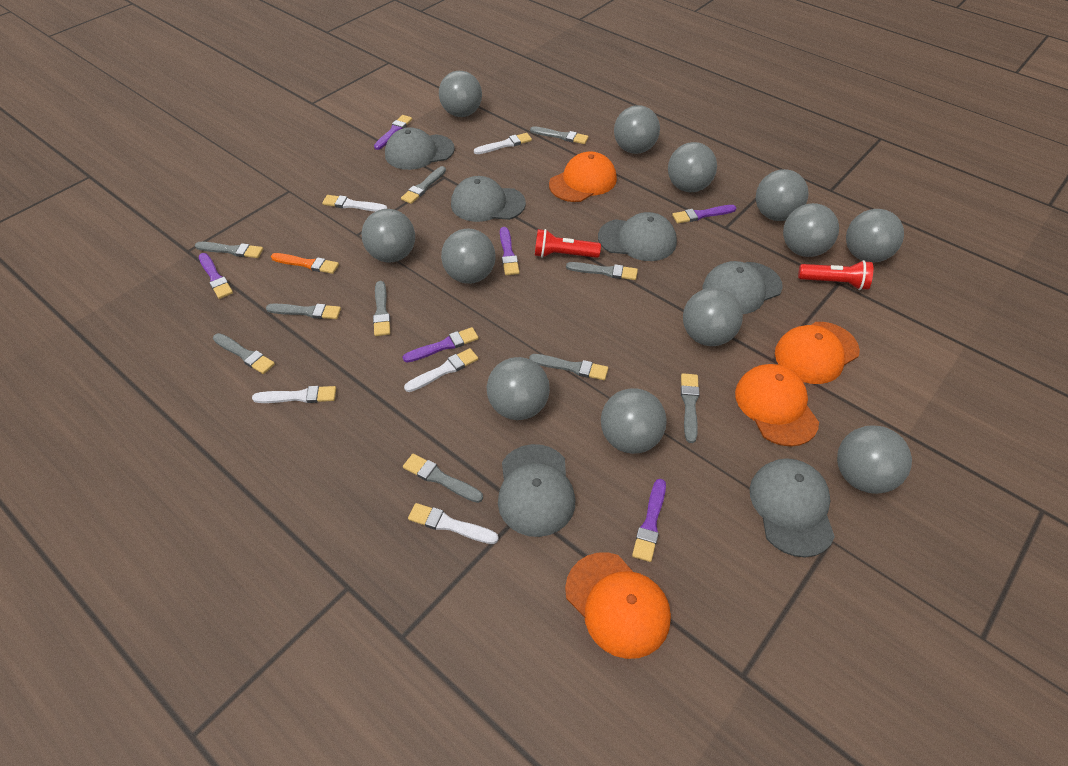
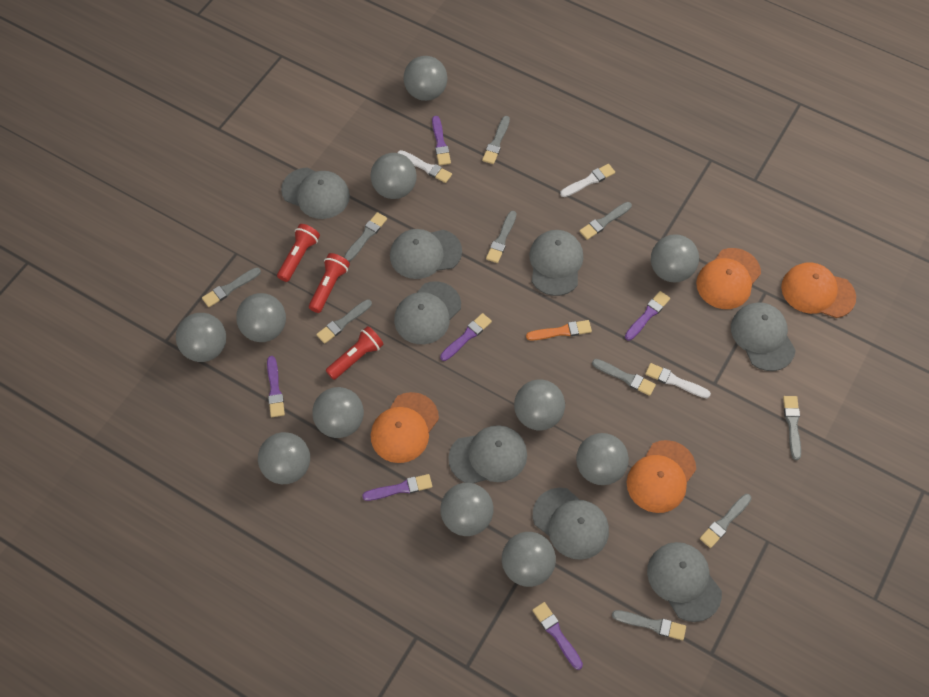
grey ball: [361,209,415,262] [439,71,482,117] [441,229,496,284] [487,357,550,420] [601,388,667,454] [614,105,660,154] [668,142,717,192] [683,288,743,346] [756,169,808,221] [783,203,839,257] [837,425,912,494] [846,209,904,263] = 12 -> [176,313,226,362] [236,293,286,342] [258,432,310,484] [312,387,364,438] [370,153,417,199] [404,56,448,101] [440,483,493,536] [502,532,556,587] [514,380,565,430] [576,433,629,485] [651,234,699,283] = 11
grey cap: [385,127,455,170] [451,176,526,222] [498,444,575,537] [598,212,677,261] [702,261,782,314] [749,458,835,557] = 6 -> [281,167,350,219] [390,229,462,279] [394,282,461,344] [448,425,527,483] [529,230,583,296] [533,488,609,560] [647,542,722,622] [731,302,796,371] = 8
red flashlight: [535,229,601,258] [798,260,873,290] = 2 -> [277,224,320,282] [309,253,350,313] [326,326,384,380] = 3
white brush: [252,386,336,403] [322,195,387,212] [404,348,478,392] [408,503,499,544] [474,133,532,154] = 5 -> [397,150,452,183] [560,164,615,197] [645,363,711,398] = 3

